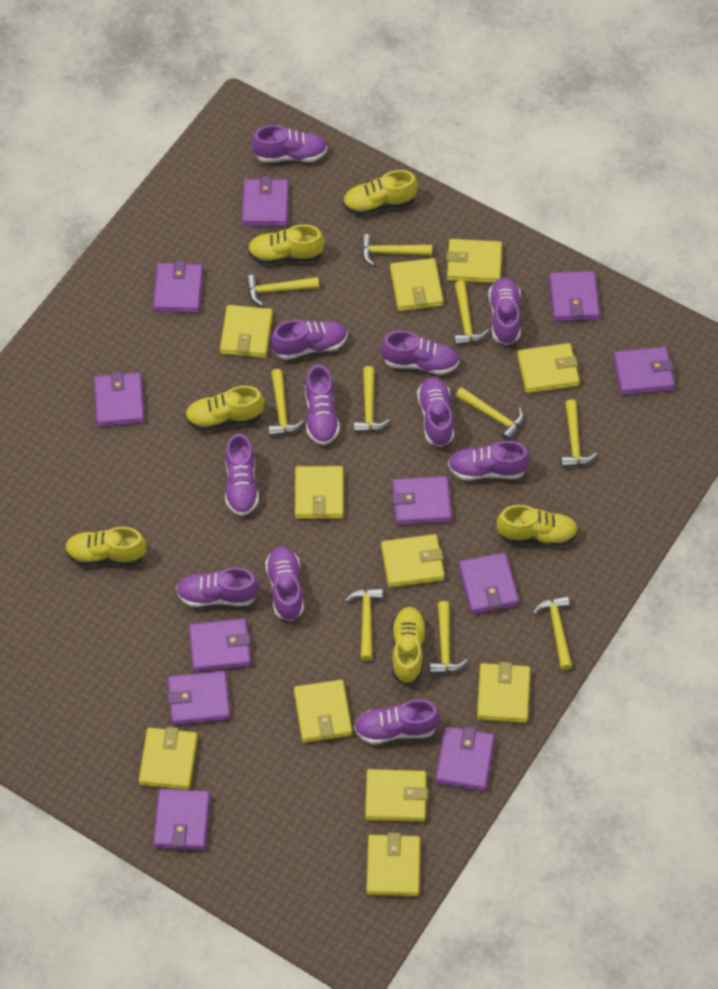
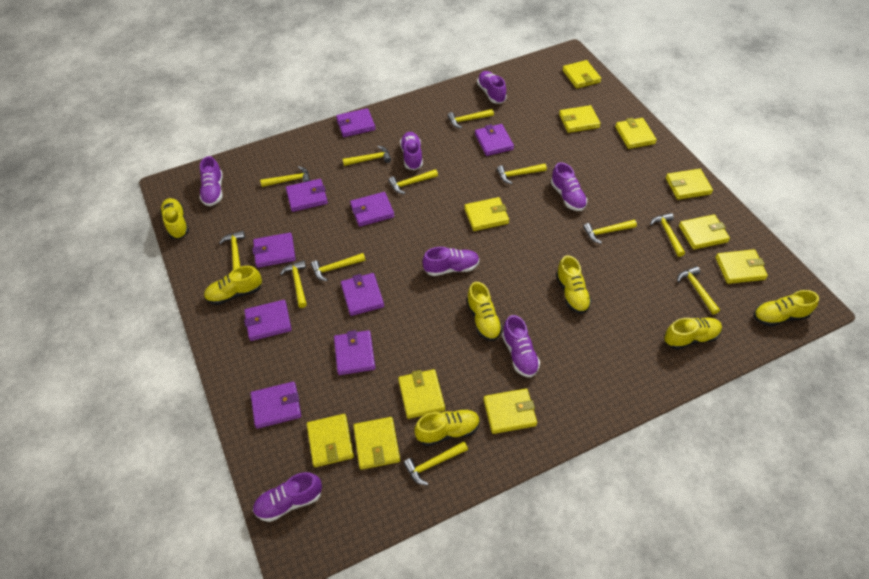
purple shoe: [176,568,259,607] [225,434,259,516] [252,125,327,162] [265,546,304,621] [271,320,348,360] [305,364,340,445] [354,700,440,744] [381,331,459,375] [417,377,454,447] [448,441,530,480] [489,277,521,345] = 11 -> [199,156,223,206] [253,472,322,522] [400,132,423,170] [423,247,480,276] [477,71,507,103] [502,315,540,377] [551,162,587,211] = 7
purple wallet: [94,371,144,427] [153,261,203,313] [153,789,210,850] [167,671,231,725] [189,618,251,672] [242,176,289,226] [392,476,452,525] [435,726,495,791] [459,552,519,614] [549,271,600,322] [613,347,675,395] = 11 -> [244,300,292,341] [250,382,301,429] [252,233,296,268] [286,179,328,212] [334,330,375,375] [336,108,376,137] [341,273,384,316] [350,192,394,227] [475,124,514,156] = 9
yellow hammer: [246,275,319,307] [268,369,305,437] [344,588,383,661] [354,366,391,433] [361,234,432,266] [430,601,468,674] [454,280,489,346] [456,387,524,441] [533,596,572,670] [561,400,598,468] = 10 -> [219,231,245,270] [260,166,310,187] [280,260,307,308] [311,253,366,281] [343,146,391,166] [389,169,438,194] [403,442,468,485] [448,109,494,129] [497,164,547,184] [583,220,637,244] [650,213,685,257] [677,266,720,315] = 12
yellow shoe: [65,527,146,565] [185,386,264,430] [248,224,325,264] [343,170,418,215] [392,607,427,684] [497,505,578,546] = 6 -> [160,198,189,239] [204,266,262,305] [414,409,480,446] [466,282,503,341] [556,255,592,314] [664,318,722,350] [754,290,819,327] = 7

